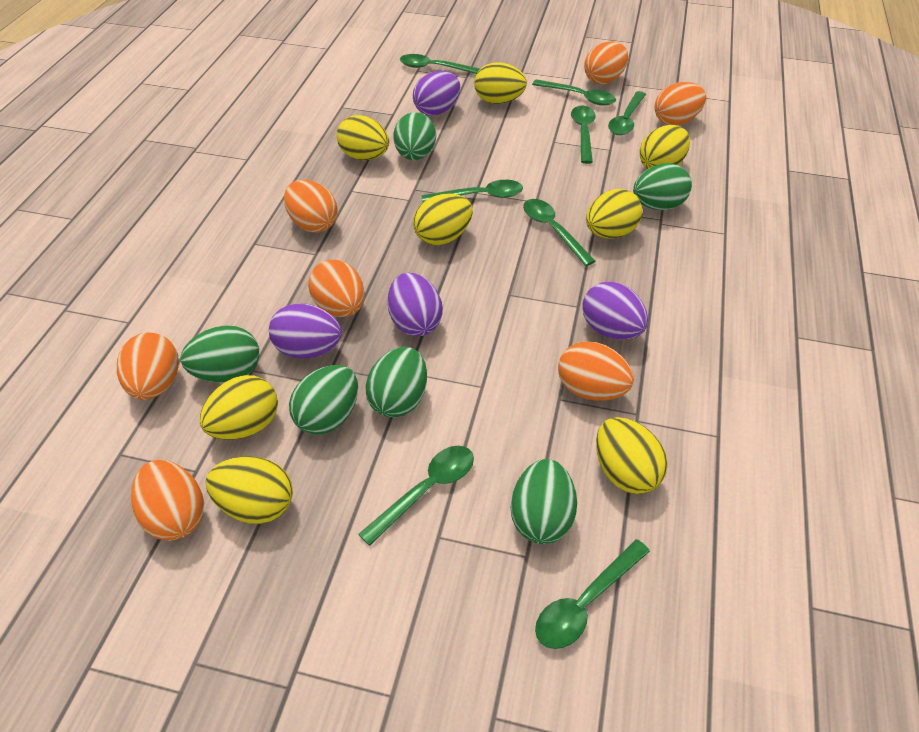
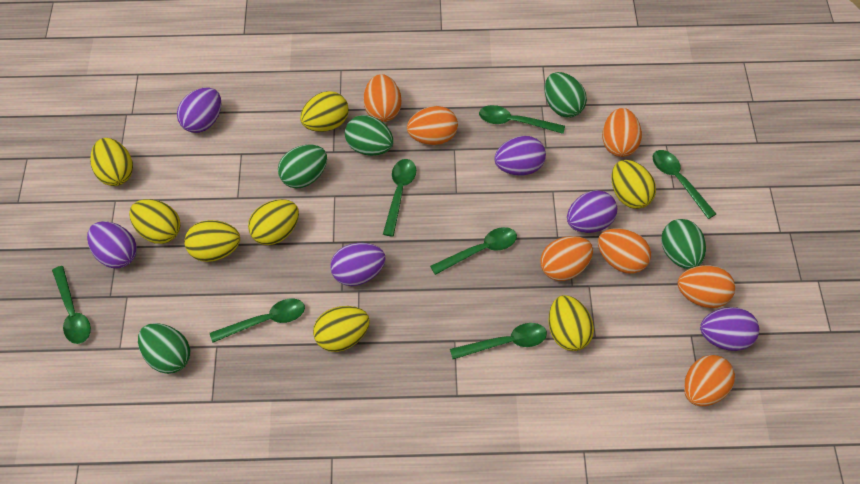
green egg: [181,325,259,383] [289,365,358,434] [365,347,427,418] [393,112,436,160] [511,459,577,544] [633,163,692,210] = 6 -> [138,323,190,374] [278,145,327,188] [345,115,393,156] [545,72,587,118] [661,219,706,269] = 5
green spoon: [358,446,474,546] [400,54,480,74] [421,180,523,202] [523,199,595,266] [532,79,616,106] [535,539,650,649] [571,105,596,164] [608,91,646,135] = 8 -> [52,266,91,344] [210,299,305,343] [383,159,416,237] [430,227,517,275] [450,323,547,359] [479,105,565,134] [653,150,716,219] = 7
purple egg: [269,303,342,359] [388,273,443,336] [413,71,460,116] [582,282,648,340] = 4 -> [87,221,137,269] [177,88,221,133] [330,243,386,286] [494,136,546,176] [567,190,617,233] [700,307,759,351] = 6

